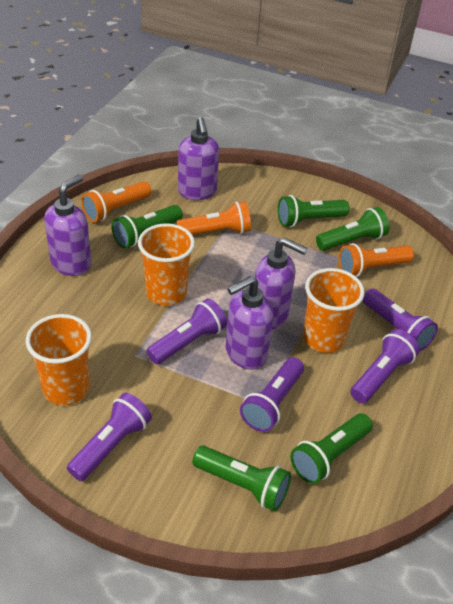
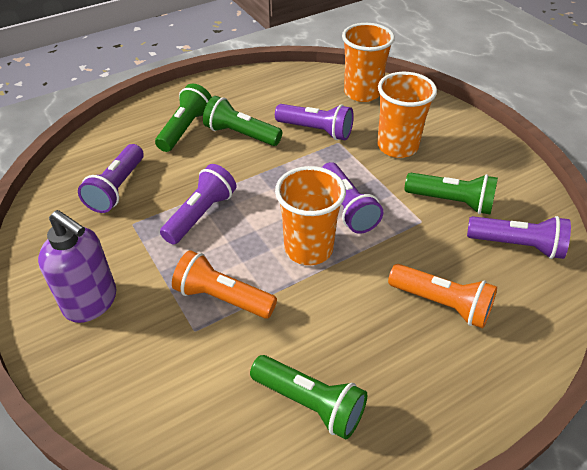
green flashlight: [111,205,183,248] [192,446,291,511] [278,195,349,227] [290,414,373,484] [316,207,389,251] = 5 -> [155,84,212,152] [203,96,282,146] [250,355,367,439] [405,173,498,215] = 4
orange flashlight: [81,181,151,223] [177,201,251,235] [339,243,414,277] = 3 -> [172,250,277,319] [388,264,497,328] = 2
purple soap dispenser: [44,175,91,276] [178,117,219,200] [226,276,273,370] [255,238,308,330] = 4 -> [38,210,116,323] = 1

